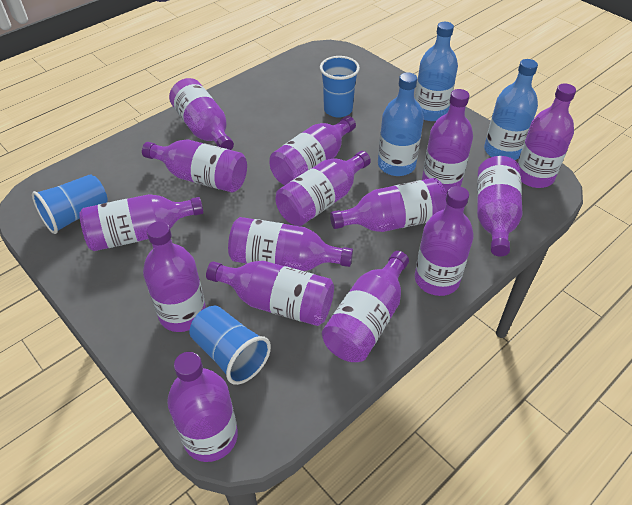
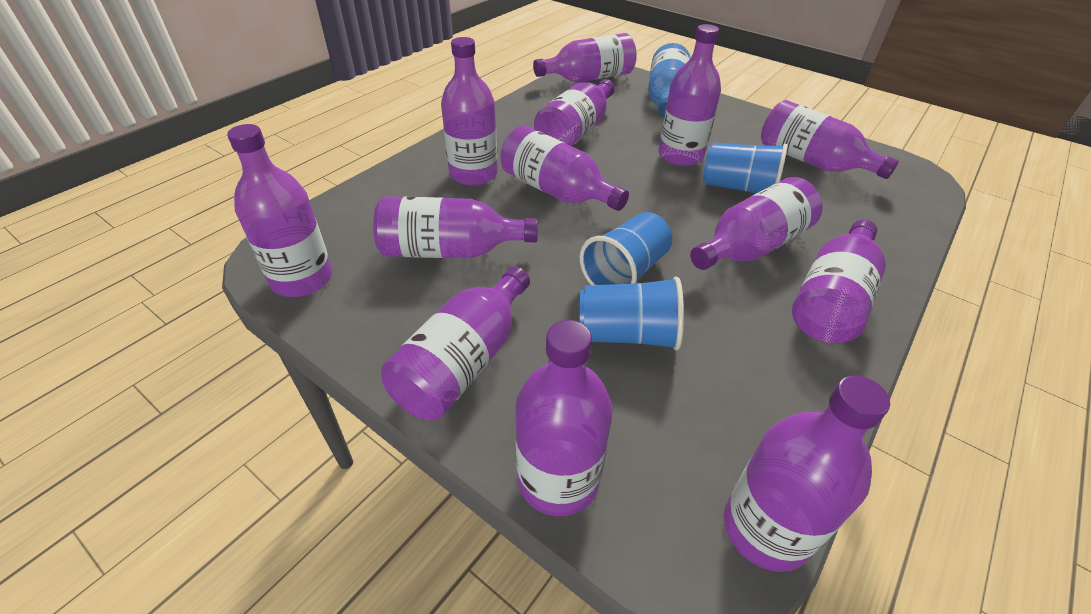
blue bottle: [378,72,424,176] [415,22,458,121] [484,59,538,160] = 3 -> [648,43,691,117] = 1
purple bottle: [79,194,204,251] [142,140,247,193] [143,221,206,332] [167,352,238,462] [169,78,234,150] [206,261,334,326] [228,217,353,271] [269,116,356,185] [275,151,371,226] [322,251,409,362] [330,178,447,232] [415,186,474,296] [422,89,473,194] [477,156,522,257] [518,83,576,188] = 15 -> [227,124,333,297] [373,197,538,258] [381,266,530,420] [441,37,498,186] [501,126,629,211] [515,320,613,516] [533,33,637,82] [534,79,615,146] [658,24,721,166] [690,177,823,270] [724,375,890,572] [761,100,899,179] [792,220,886,343] = 13

